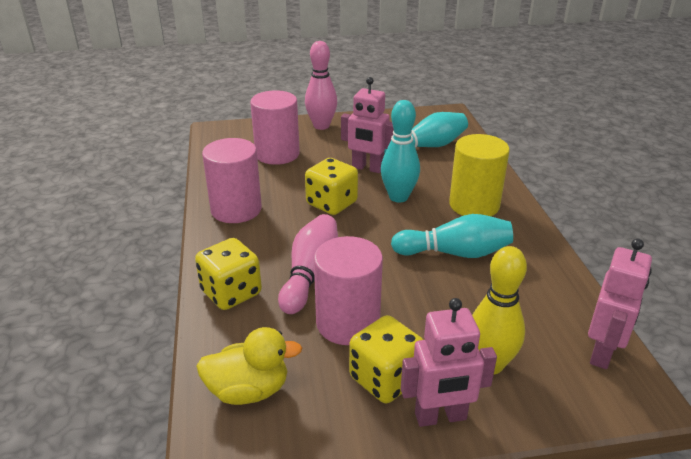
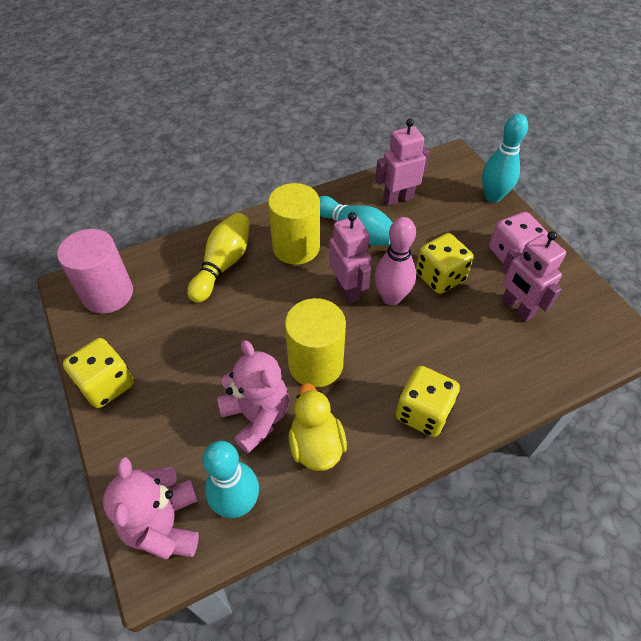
pink bowling pin: [278,214,338,314] [305,41,337,130] = 2 -> [374,217,416,305] = 1
pink cylinder: [202,138,262,223] [250,90,300,165] [314,236,383,345] = 3 -> [57,229,133,314] = 1
pink dice: none = 0 -> [489,212,548,263] = 1
pink teddy bear: none = 0 -> [103,457,199,560] [217,340,289,454] = 2
yellow cylinder: [449,134,510,216] = 1 -> [268,183,320,265] [285,298,346,388] = 2

